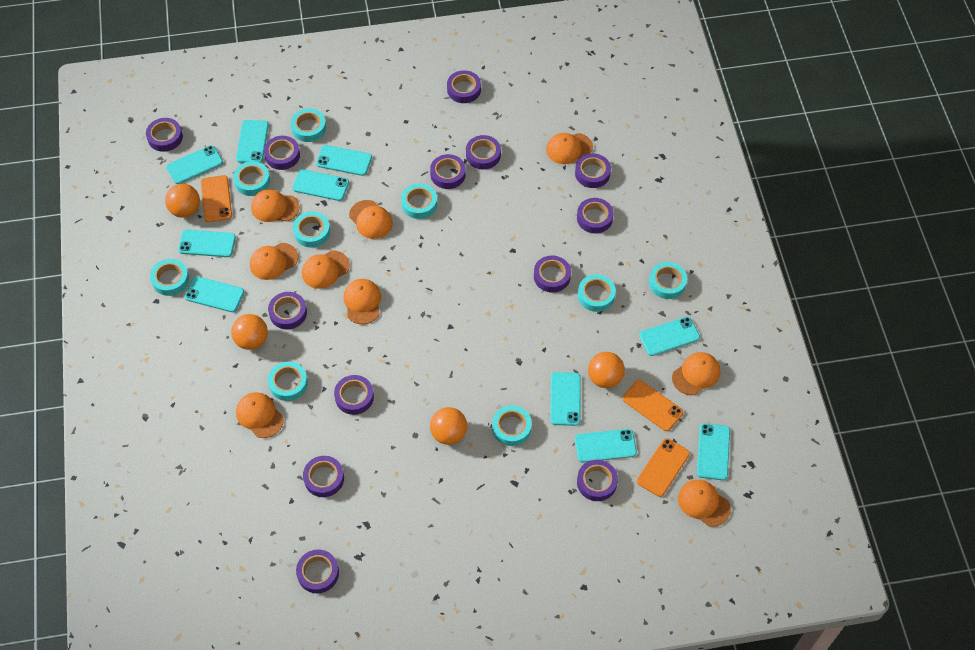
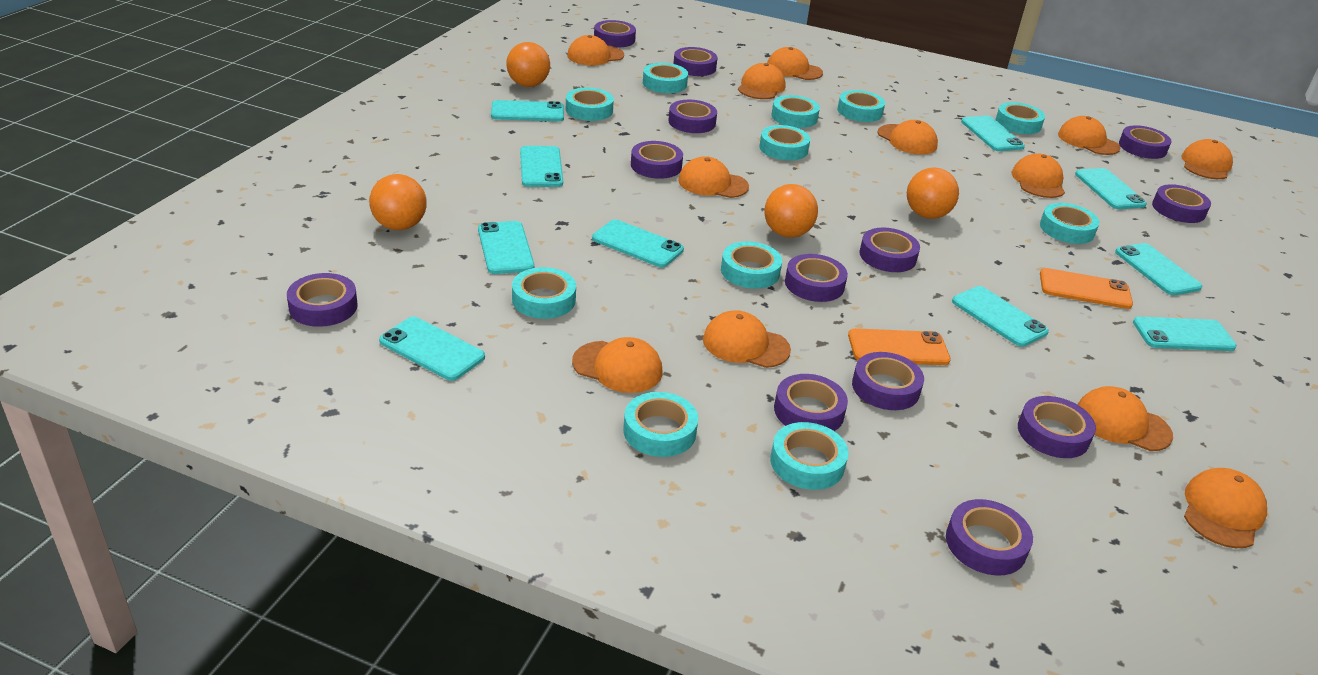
orange cap: [236,392,284,438] [250,243,298,280] [251,189,300,222] [302,250,350,289] [344,279,381,324] [349,200,393,239] [546,133,593,164] [672,352,720,395] [678,480,731,527] = 9 -> [567,35,624,65] [572,337,663,393] [678,156,749,198] [703,310,791,368] [738,63,786,99] [767,47,823,80] [877,120,938,155] [1012,153,1065,198] [1058,116,1120,155] [1077,386,1173,451] [1182,139,1233,179] [1184,468,1267,548] = 12
orange phone: [201,175,232,222] [622,380,683,431] [637,438,690,497] = 3 -> [848,328,951,365] [1040,268,1133,309] = 2
turquoise tape: [150,259,189,296] [233,161,270,196] [268,362,308,401] [291,108,326,142] [293,211,330,248] [401,184,437,219] [492,406,532,446] [578,274,616,312] [649,262,687,299] = 9 -> [512,267,576,319] [566,88,614,121] [623,392,698,457] [643,63,688,93] [721,241,782,289] [759,125,810,161] [770,422,849,490] [771,95,820,128] [837,90,885,122] [996,102,1045,134] [1040,203,1100,244] = 11

